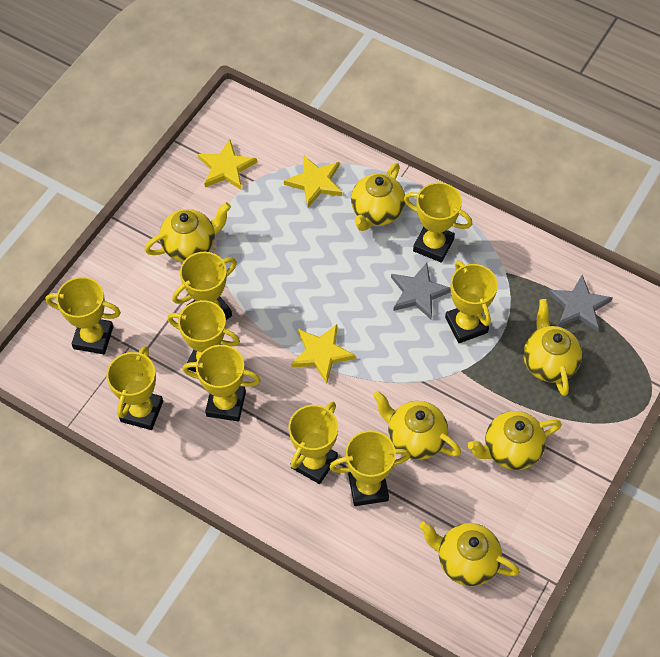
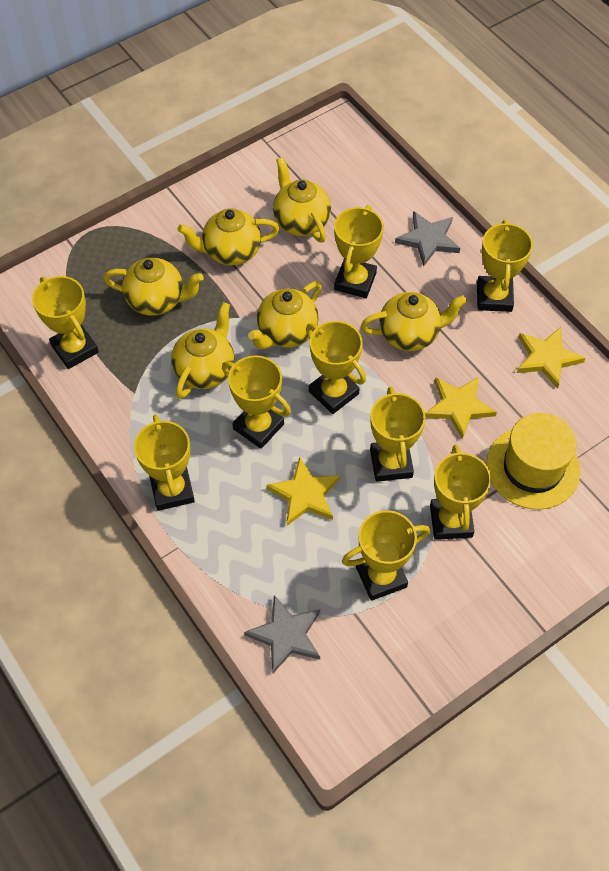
yellow hat: none = 0 -> [486,413,581,510] = 1

